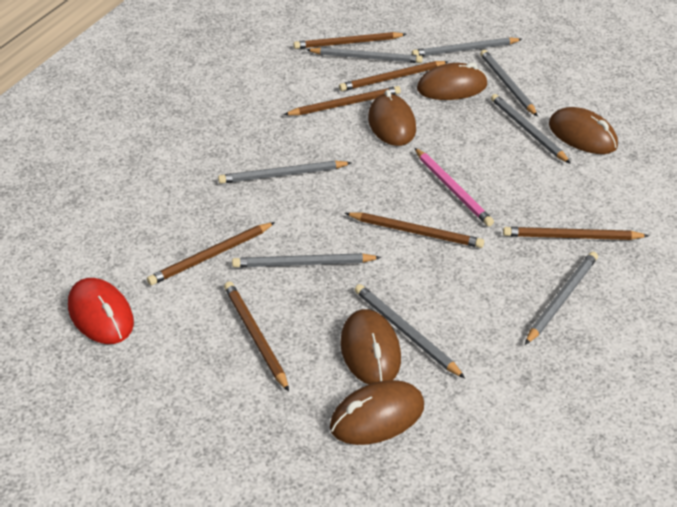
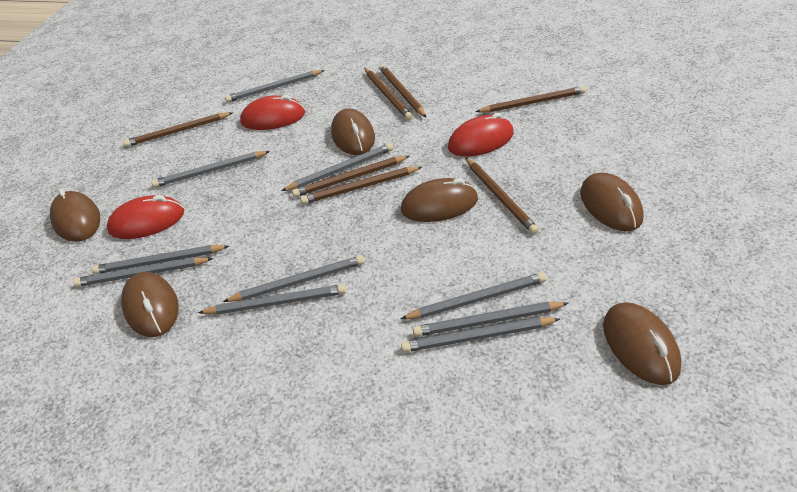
brown mouse: [330,380,424,445] [340,309,401,384] [368,90,416,146] [417,62,487,100] [549,107,618,154] = 5 -> [50,189,100,242] [121,272,179,337] [331,108,375,155] [401,178,478,222] [580,173,644,231] [603,302,681,385] = 6
grey pencil: [218,161,352,184] [232,253,381,267] [307,47,423,63] [355,284,465,378] [412,37,522,57] [480,50,538,117] [491,94,571,164] [525,252,598,345] = 8 -> [73,257,213,287] [92,245,229,274] [152,151,270,188] [198,284,346,315] [223,255,365,302] [225,70,325,102] [281,143,393,191] [401,272,547,319] [401,317,560,352] [413,302,568,337] = 10
pink pencil: [415,148,494,226] = 1 -> none = 0
red mouse: [68,278,134,344] = 1 -> [107,195,184,239] [240,95,305,130] [448,113,514,157] = 3

